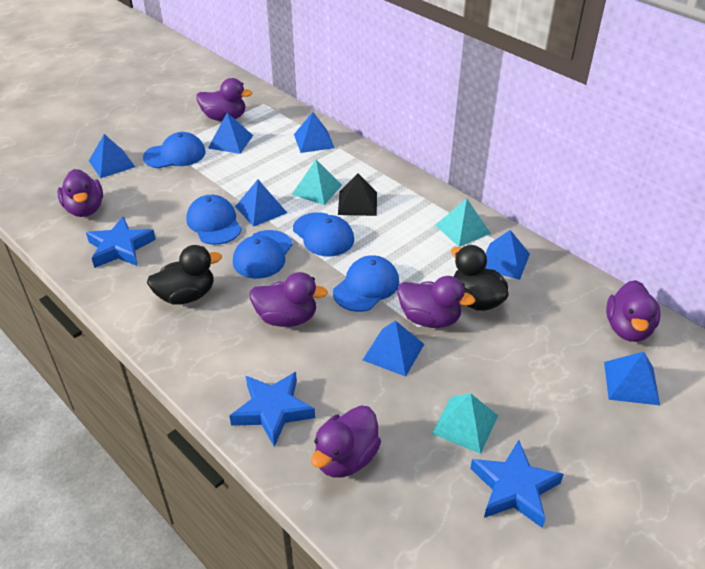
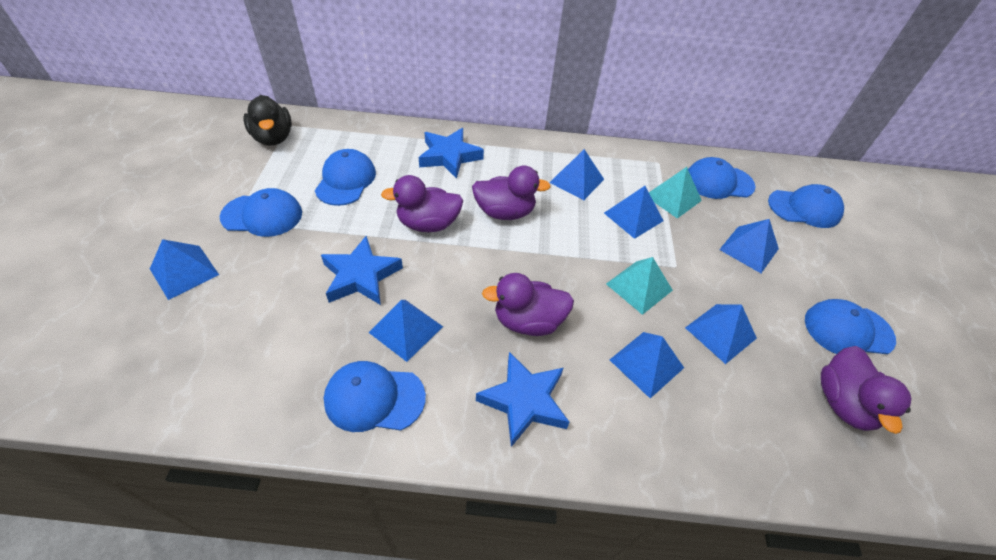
black duck: [147,245,222,305] [451,245,509,311] = 2 -> [243,95,292,146] = 1
black pyramid: [338,173,377,216] = 1 -> none = 0
blue cap: [143,132,206,168] [186,195,242,245] [233,230,293,279] [293,212,354,256] [333,255,399,312] = 5 -> [220,188,302,237] [315,149,376,206] [324,361,426,432] [688,157,755,199] [768,184,844,228] [805,299,896,354] = 6
purple duck: [57,169,103,217] [196,78,253,121] [249,272,328,327] [311,406,381,478] [397,276,475,328] [606,280,660,342] = 6 -> [381,175,463,232] [472,166,551,220] [482,273,574,336] [821,346,912,434] = 4
turquoise pyramid: [292,160,342,205] [432,393,498,454] [435,198,491,247] = 3 -> [606,257,673,315] [649,167,702,219] = 2

